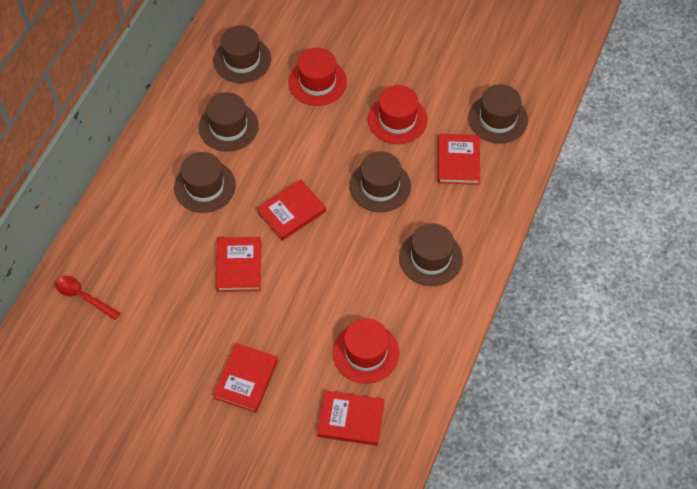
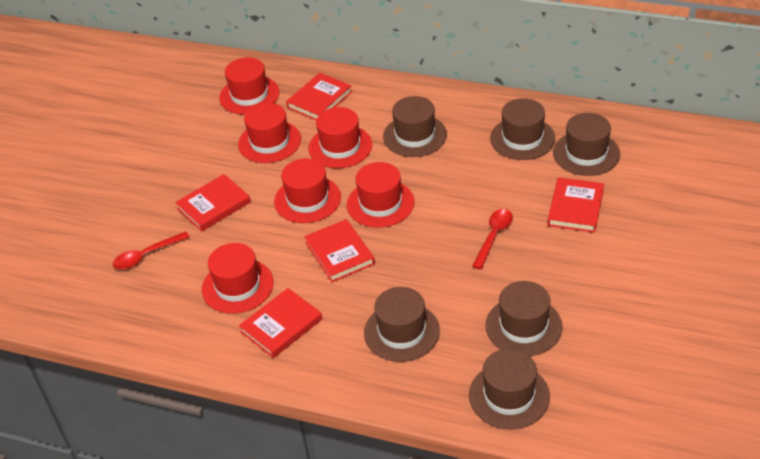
red hat: [288,48,347,106] [333,318,399,384] [368,85,427,144] = 3 -> [202,243,274,314] [219,58,280,115] [238,103,301,163] [274,159,341,223] [308,107,372,168] [347,162,414,228] = 6
red spoon: [55,276,120,320] = 1 -> [113,231,190,269] [472,209,513,269] = 2

